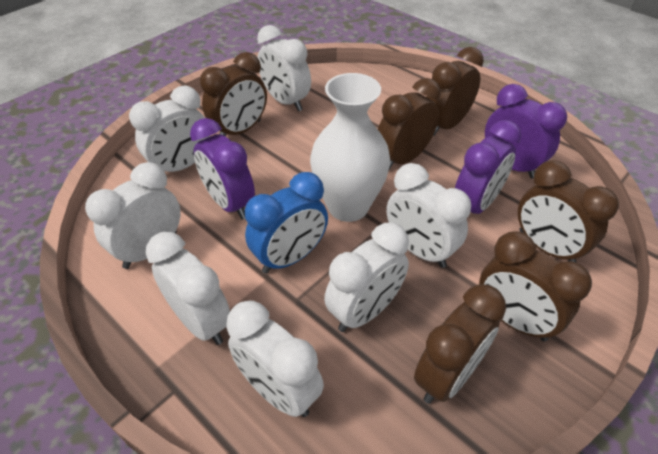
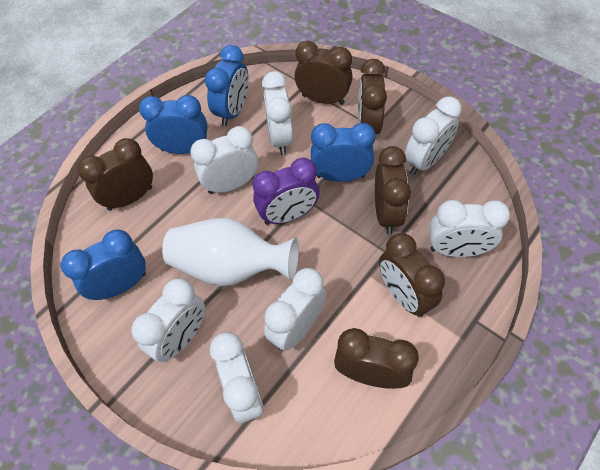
blue clock: [245,172,328,273] = 1 -> [61,230,146,300] [139,95,208,154] [205,45,249,126] [311,123,376,182] = 4
purple clock: [190,118,255,220] [455,120,521,214] [485,84,567,179] = 3 -> [253,158,320,225] = 1

